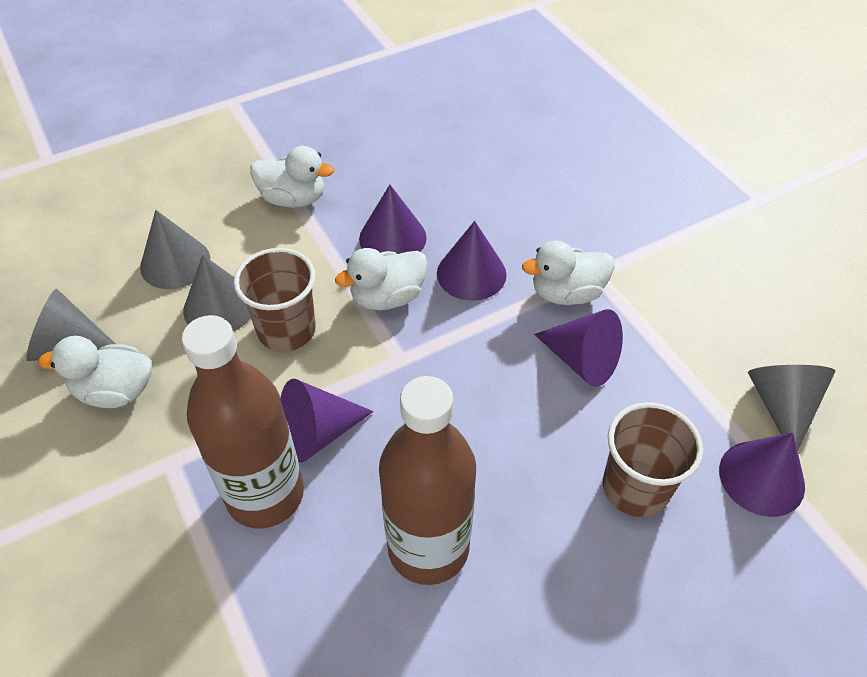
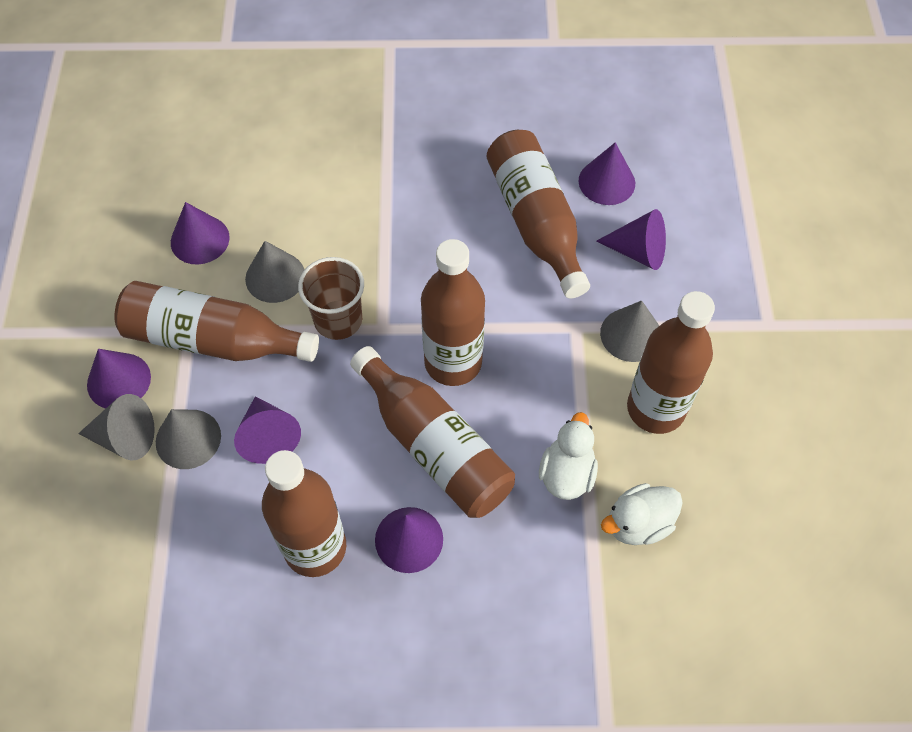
brown bottle: [182,315,304,528] [379,376,476,585] = 2 -> [114,281,319,362] [262,450,346,577] [350,346,515,518] [421,239,485,386] [487,130,590,298] [627,291,715,434] = 6
brown cup: [234,248,316,352] [603,402,703,517] = 2 -> [298,257,364,340] = 1
purple cone: [280,379,373,463] [359,185,427,254] [437,221,507,301] [534,309,623,387] [719,433,805,517] = 5 -> [87,349,151,408] [171,202,230,265] [234,396,301,464] [375,507,443,573] [579,142,635,205] [597,209,666,270] = 6
white duck: [38,336,152,408] [250,146,334,208] [335,248,428,310] [522,241,615,305] = 4 -> [539,412,598,500] [601,483,683,545] = 2

